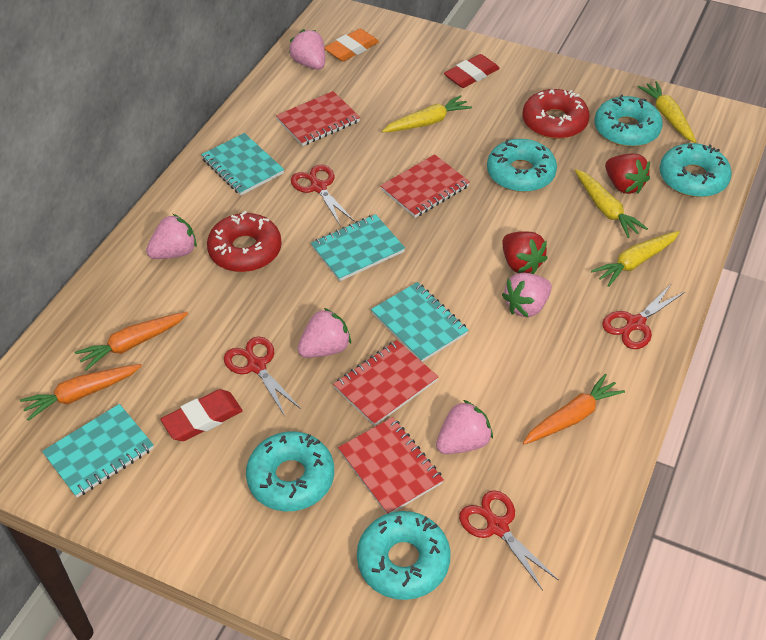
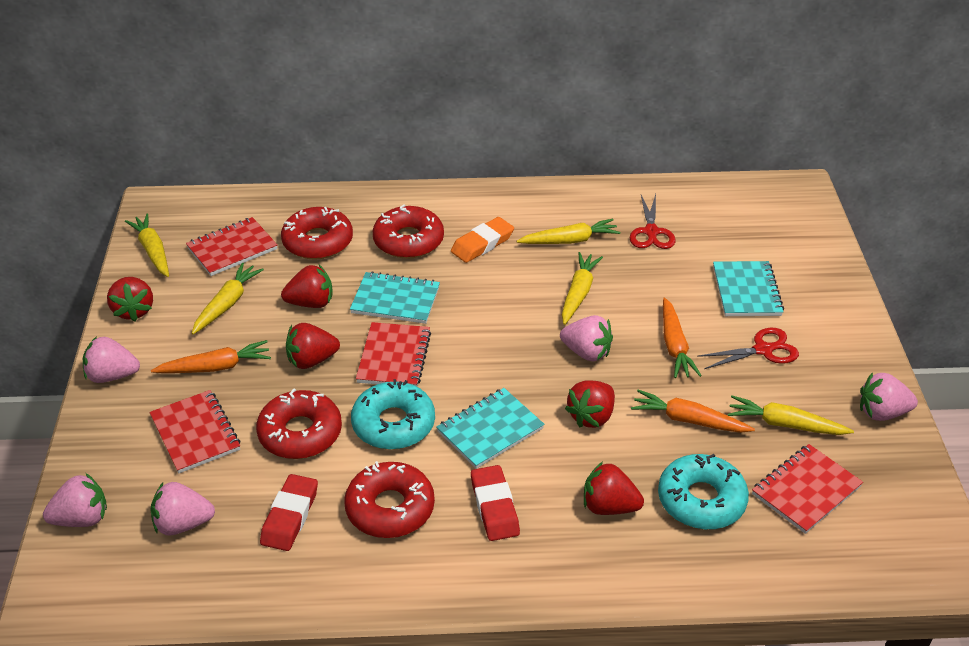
red donut: [207,211,282,272] [523,89,590,139] = 2 -> [256,389,342,459] [281,207,353,260] [344,461,435,538] [373,204,444,259] = 4
red scissors: [224,336,301,416] [291,165,354,225] [459,490,558,591] [602,283,686,349] = 4 -> [630,194,675,249] [697,327,799,369] = 2
red strawberry: [502,231,548,274] [605,153,650,194] = 2 -> [107,277,153,321] [281,265,333,308] [286,323,340,369] [565,381,615,428] [584,462,644,515] = 5
turquoise donut: [246,431,334,512] [357,511,451,600] [487,139,557,192] [594,94,663,147] [659,143,732,197] = 5 -> [351,379,435,450] [658,454,749,529] = 2
turquoise notebook: [42,404,154,498] [201,133,284,195] [311,214,405,281] [371,282,469,362] = 4 -> [350,271,440,324] [436,388,544,469] [713,261,784,316] = 3
yellow carrot: [382,95,472,133] [575,169,648,238] [591,231,680,287] [638,81,696,143] = 4 -> [125,214,169,277] [192,263,264,335] [516,219,620,244] [562,252,603,325] [728,395,854,435] = 5

